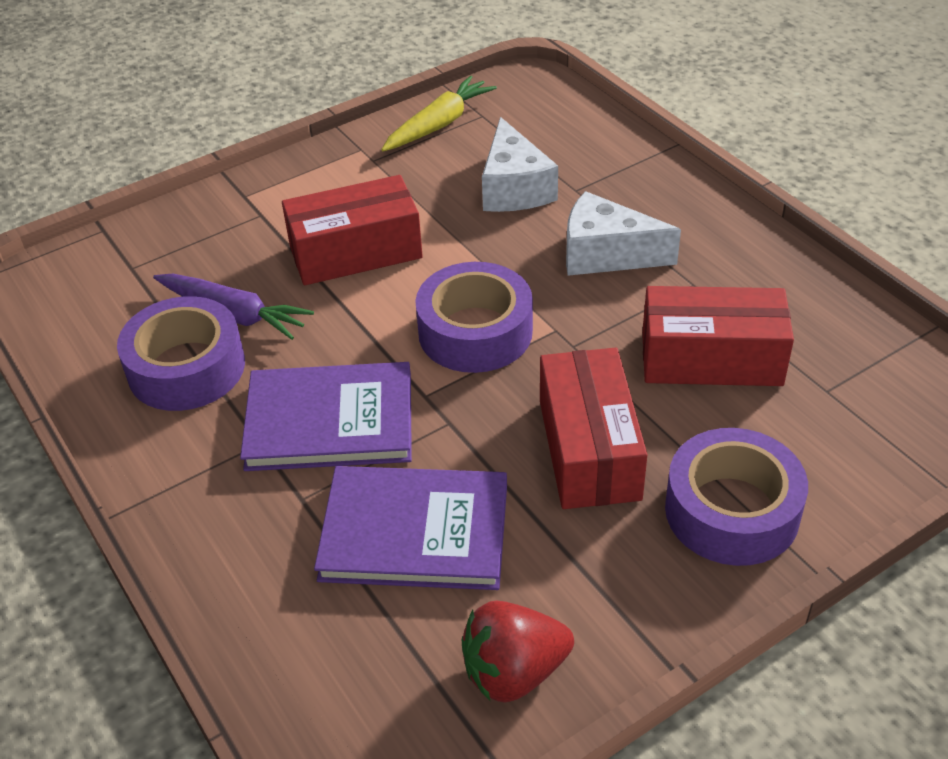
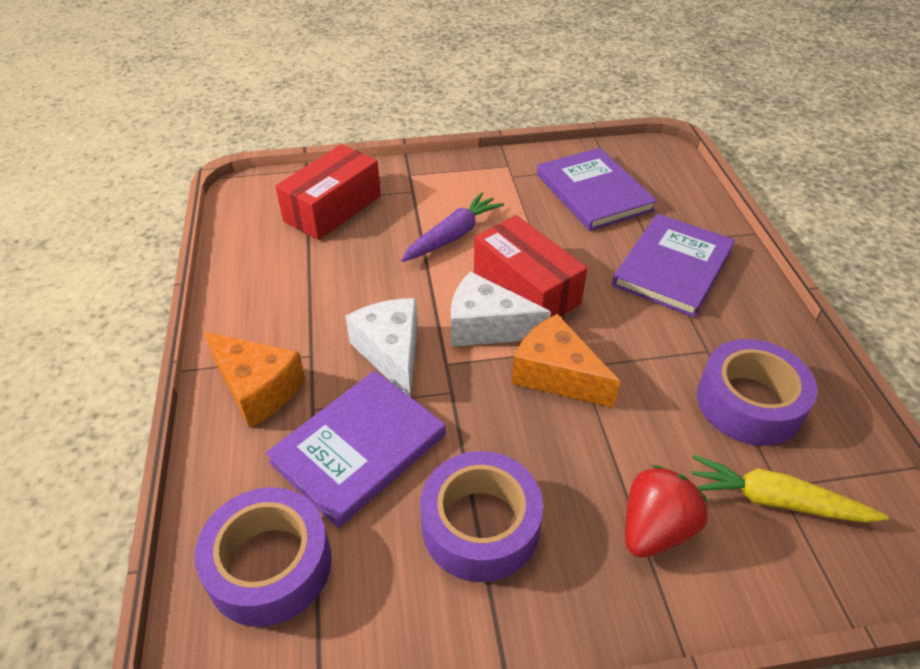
orange cheese: none = 0 -> [204,332,305,428] [512,314,620,408] = 2
purple book: [240,362,412,471] [314,466,507,590] = 2 -> [266,370,446,528] [537,148,657,231] [612,214,735,317] = 3
red box: [282,175,423,285] [540,347,648,509] [642,286,794,386] = 3 -> [275,144,381,240] [474,215,587,317] = 2

